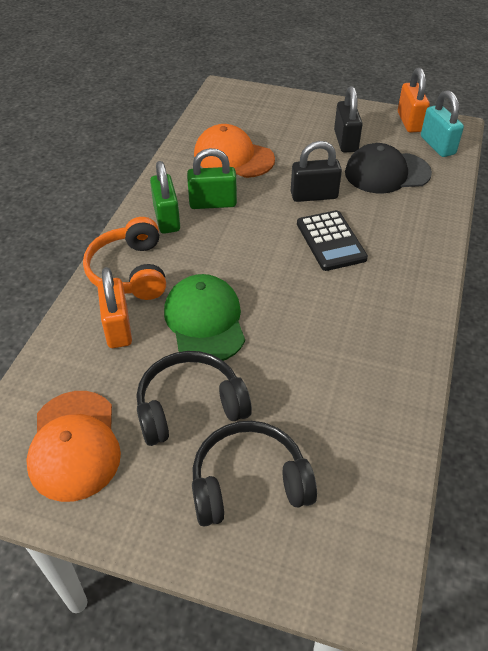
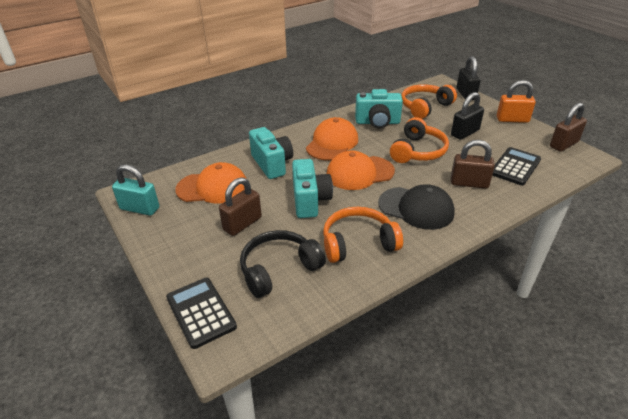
black calculator: [297,210,368,271] = 1 -> [166,278,237,349] [492,147,541,185] = 2
black headphones: [137,351,252,446] [192,421,317,527] = 2 -> [240,230,326,298] = 1
brown padlock: none = 0 -> [219,177,262,236] [451,140,495,189] [550,103,587,152] = 3
green cap: [164,274,245,361] = 1 -> none = 0
green padlock: [150,161,180,234] [187,148,237,209] = 2 -> none = 0
orange cap: [26,391,121,502] [194,124,275,178] = 2 -> [175,162,246,204] [306,117,358,160] [327,150,395,190] = 3
orange headphones: [83,217,166,300] = 1 -> [323,207,403,263] [390,117,449,163] [401,84,457,119] = 3
orange padlock: [97,267,132,348] [398,68,430,133] = 2 -> [497,80,536,123] = 1
turquoise camera: none = 0 -> [249,127,293,179] [292,159,333,218] [355,89,403,129] = 3

